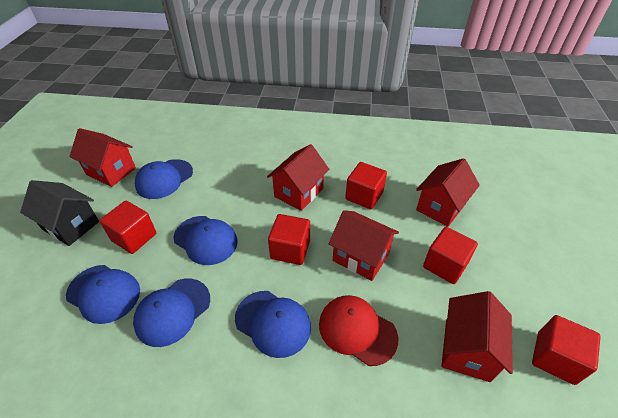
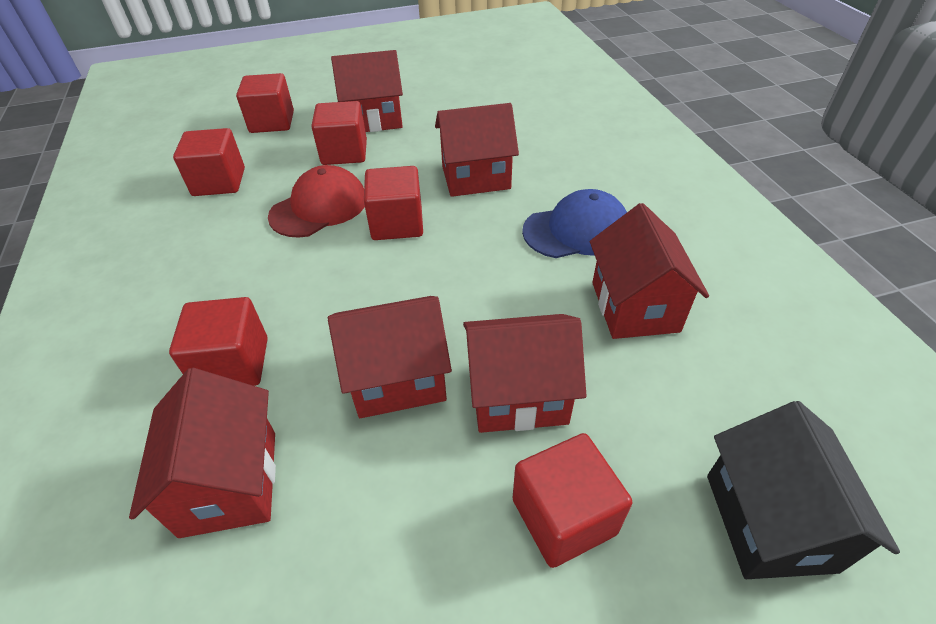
blue cap: [66,265,140,324] [133,278,210,347] [135,159,193,199] [174,216,238,265] [235,291,311,358] = 5 -> [522,189,627,258] = 1
red cube: [100,201,156,254] [268,214,310,265] [345,162,387,209] [423,227,478,284] [532,315,601,385] = 5 -> [169,297,268,386] [173,128,245,196] [236,73,294,133] [311,101,367,165] [364,166,423,240] [513,433,632,568] = 6
red house: [70,128,136,187] [267,144,329,211] [329,210,399,281] [416,158,480,227] [441,291,513,382] = 5 -> [129,368,276,538] [328,296,452,418] [331,50,403,132] [435,103,519,197] [463,314,586,433] [590,203,709,339] = 6

